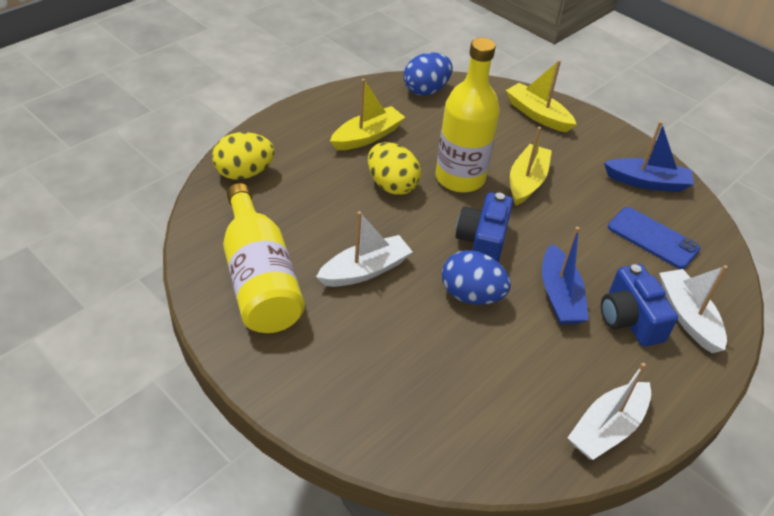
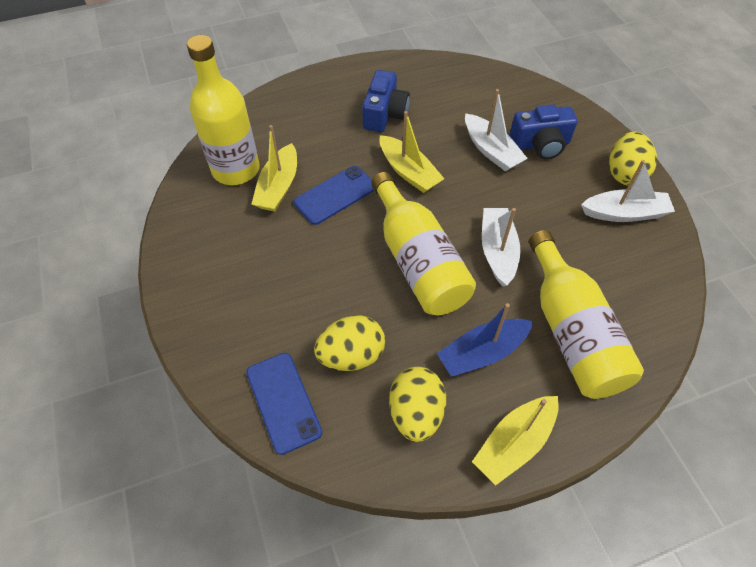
blue boat: [542,227,589,325] [604,121,694,192] = 2 -> [437,303,533,377] = 1
blue egg: [404,52,453,96] [442,250,511,305] = 2 -> none = 0
blue phone: [608,207,700,269] = 1 -> [246,353,322,455] [294,166,375,225] = 2
yellow bottle: [223,183,305,333] [435,38,500,193] = 2 -> [187,35,260,185] [371,172,476,315] [529,230,644,399] = 3
yellow egg: [212,132,275,180] [368,142,421,195] = 2 -> [314,316,385,371] [389,367,446,442] [609,131,657,186] = 3

